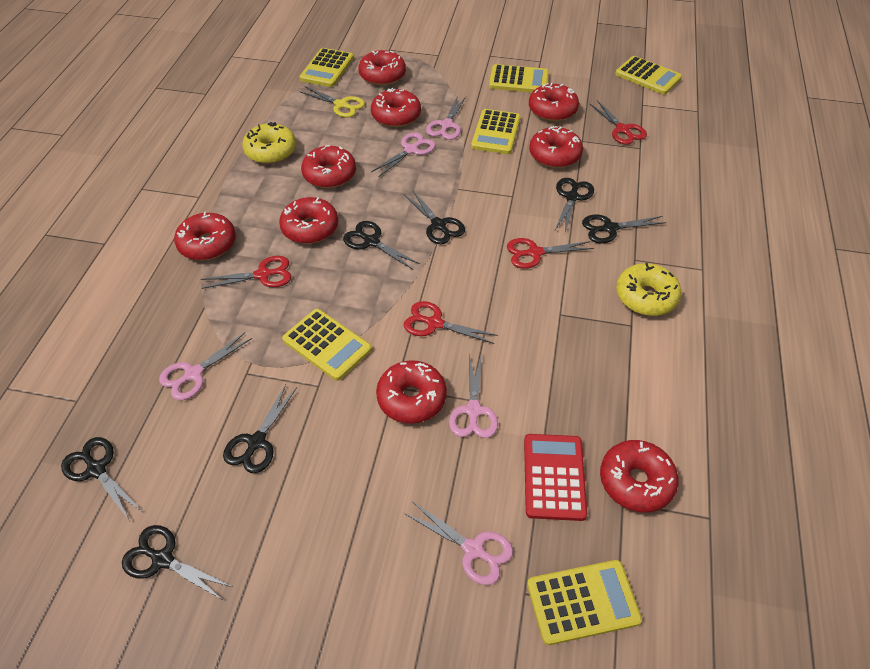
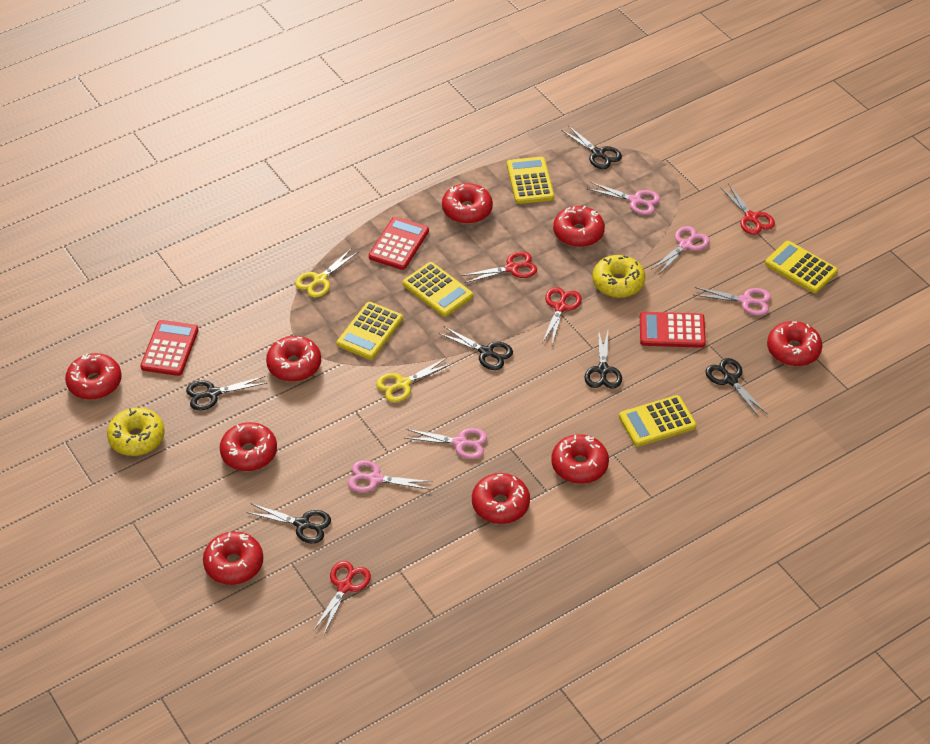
black scissors: [61,437,141,521] [122,525,232,601] [223,384,297,473] [343,221,420,270] [404,190,465,244] [555,178,594,233] [582,215,667,243] = 7 -> [186,376,267,410] [247,504,331,544] [438,326,513,370] [561,126,622,169] [584,329,622,389] [705,358,767,417] = 6
red calculator: [524,434,588,521] = 1 -> [140,320,199,376] [369,217,429,270] [640,312,706,348] = 3
yellow calculator: [282,309,372,381] [299,48,354,87] [471,109,520,154] [489,64,549,93] [527,560,642,645] [615,56,682,95] = 6 -> [337,302,403,360] [403,262,473,317] [507,157,554,204] [619,395,696,447] [765,241,838,293] = 5
yellow scissors: [299,86,365,118] = 1 -> [295,248,358,298] [376,358,451,402] = 2

